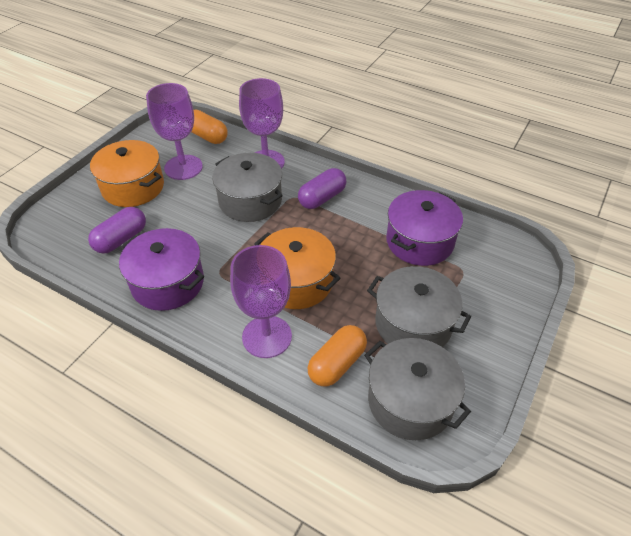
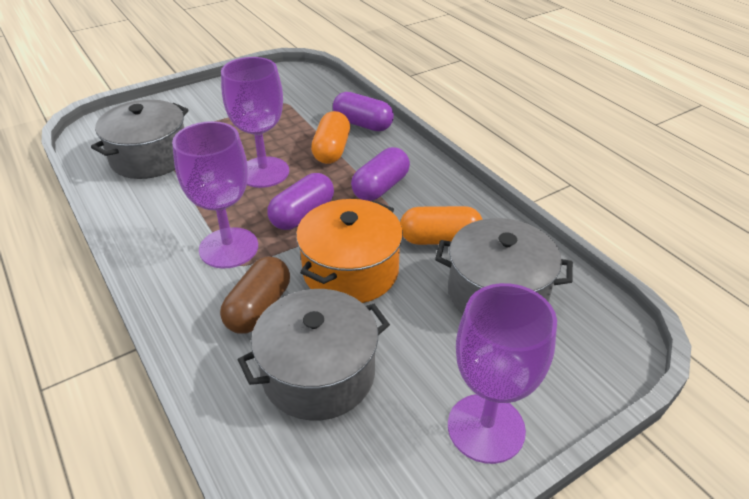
brown capsule: none = 0 -> [220,256,290,334] = 1
orange pot: [90,140,164,207] [254,227,341,309] = 2 -> [296,199,403,303] = 1
purple capsule: [88,207,146,254] [298,168,346,209] = 2 -> [267,173,334,230] [333,92,394,131] [351,147,410,201] = 3
purple pot: [119,228,204,311] [386,190,463,266] = 2 -> none = 0

